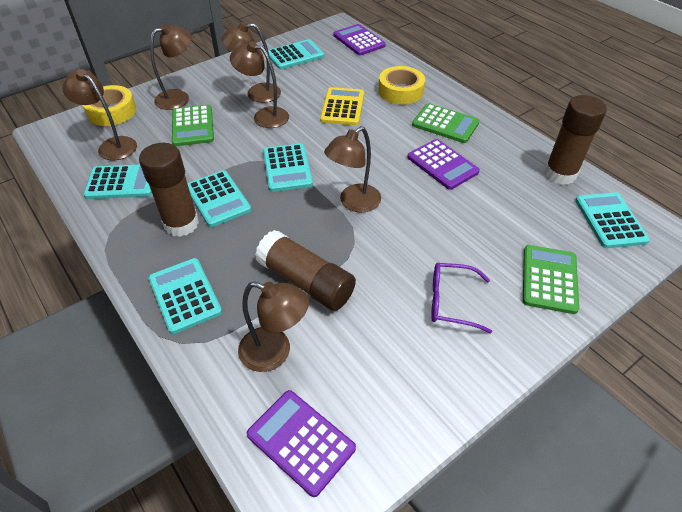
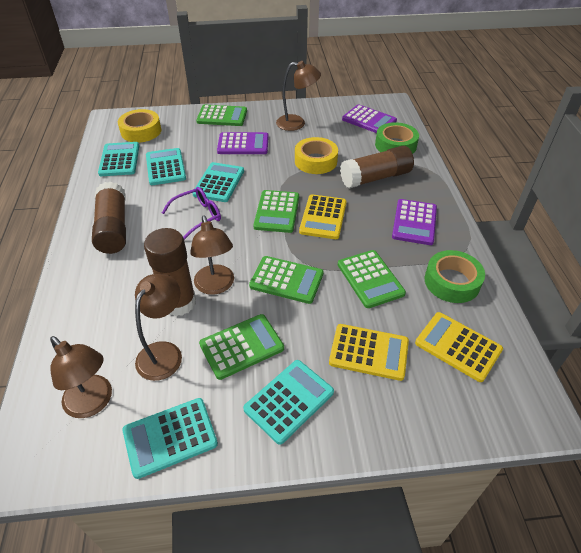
brown lamp: [62,69,137,160] [150,24,192,110] [221,22,281,103] [230,41,289,128] [238,282,309,372] [324,126,381,212] = 6 -> [50,336,112,418] [135,274,182,381] [190,215,234,295] [276,61,321,131] = 4
green calculator: [172,105,214,146] [412,103,480,143] [523,245,579,314] = 3 -> [196,105,247,126] [199,314,284,380] [249,256,324,304] [253,190,299,233] [338,250,406,308] = 5
green tape: none = 0 -> [375,122,419,154] [425,250,485,303] = 2
turquoise calculator: [83,164,152,199] [148,258,222,334] [187,170,251,227] [263,144,313,192] [268,39,324,69] [575,192,650,248] = 6 -> [98,142,139,176] [122,398,218,479] [146,148,186,185] [193,162,244,202] [243,360,334,445] = 5
yellow calculator: [320,87,364,125] = 1 -> [299,194,347,239] [329,324,409,381] [415,312,503,382] = 3

